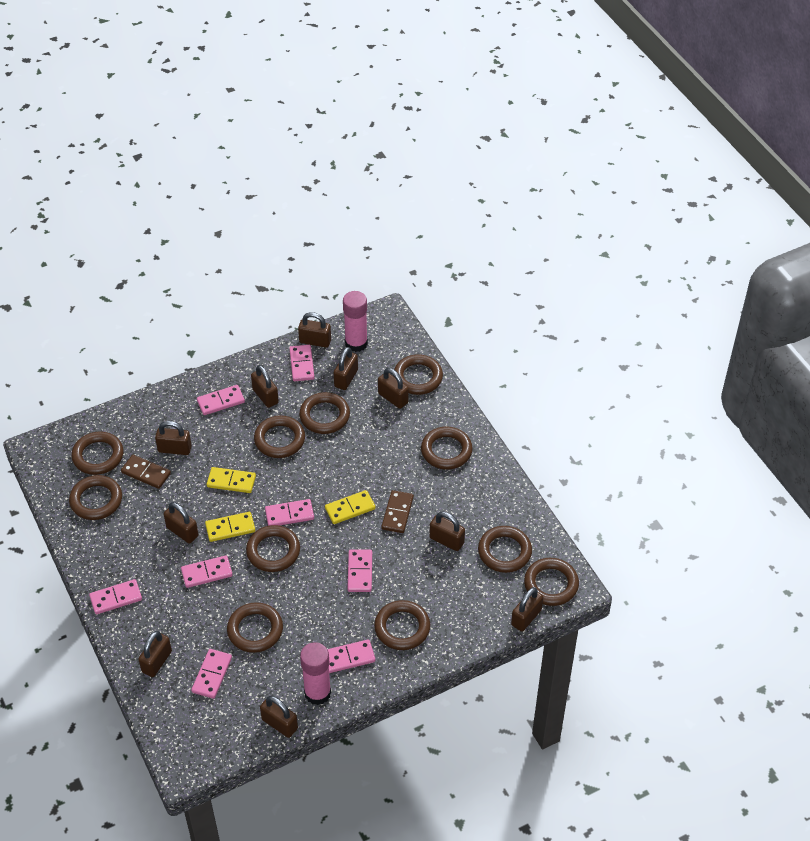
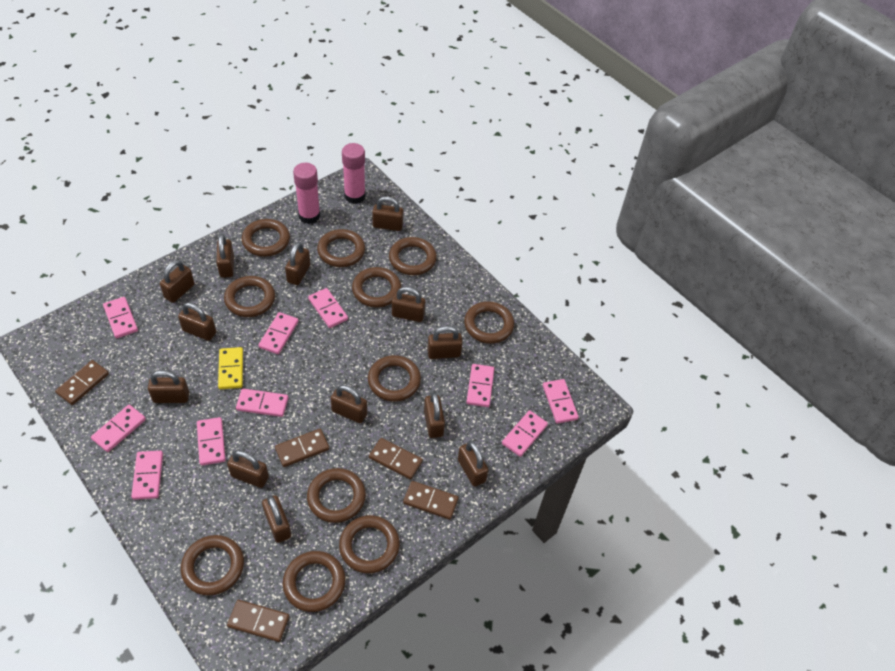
brown domino: [121,455,171,489] [381,490,414,533] = 2 -> [55,360,109,405] [227,600,290,642] [275,429,329,467] [369,438,423,480] [403,481,459,520] = 5
brown padlock: [138,631,172,677] [155,421,192,455] [164,502,199,544] [251,365,279,408] [260,696,298,738] [298,312,331,348] [334,347,358,390] [378,368,409,409] [429,512,465,551] [511,587,543,632] = 10 -> [148,370,189,403] [160,260,195,303] [178,303,216,341] [216,234,234,278] [227,450,269,488] [262,495,291,543] [285,242,310,285] [331,385,367,423] [372,196,404,231] [392,287,426,322] [424,393,445,438] [427,326,463,359] [458,441,488,487] = 13
pink domino: [89,579,142,614] [181,555,233,588] [191,649,232,699] [197,385,245,415] [265,499,314,526] [289,345,314,381] [328,639,375,673] [347,549,372,592] = 8 -> [91,405,146,452] [103,297,138,338] [131,451,163,500] [197,417,226,465] [236,389,288,417] [258,312,298,354] [308,288,348,328] [466,364,494,407] [502,410,548,457] [543,379,579,424] = 10
yellow domino: [205,512,255,542] [207,467,256,493] [325,490,376,524] = 3 -> [218,347,243,389] = 1

